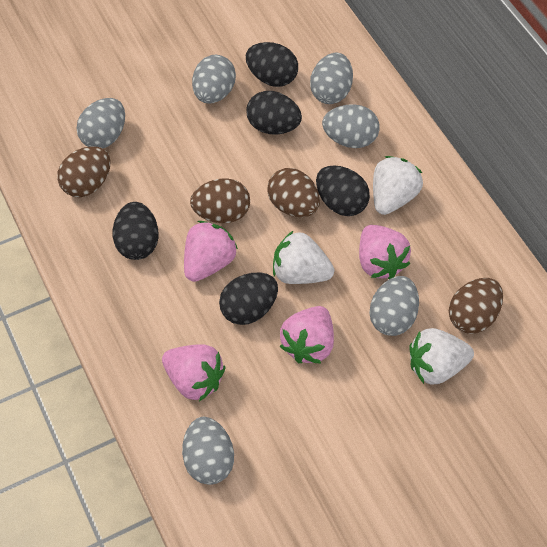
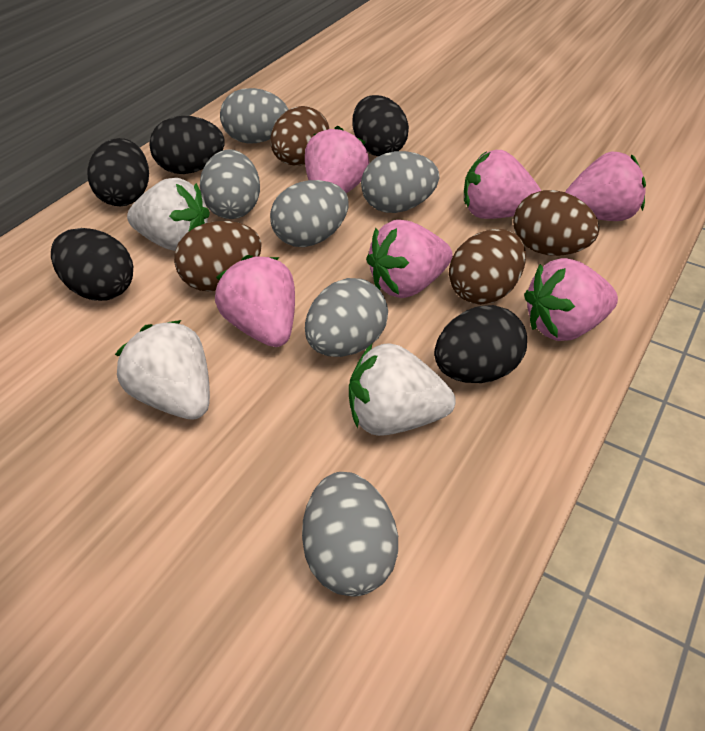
pink strawberry: [162,344,225,402] [184,221,238,282] [280,306,334,364] [359,225,411,279] = 4 -> [215,255,295,347] [305,126,369,193] [366,220,453,298] [464,150,541,219] [524,258,618,341] [565,152,646,221] = 6

